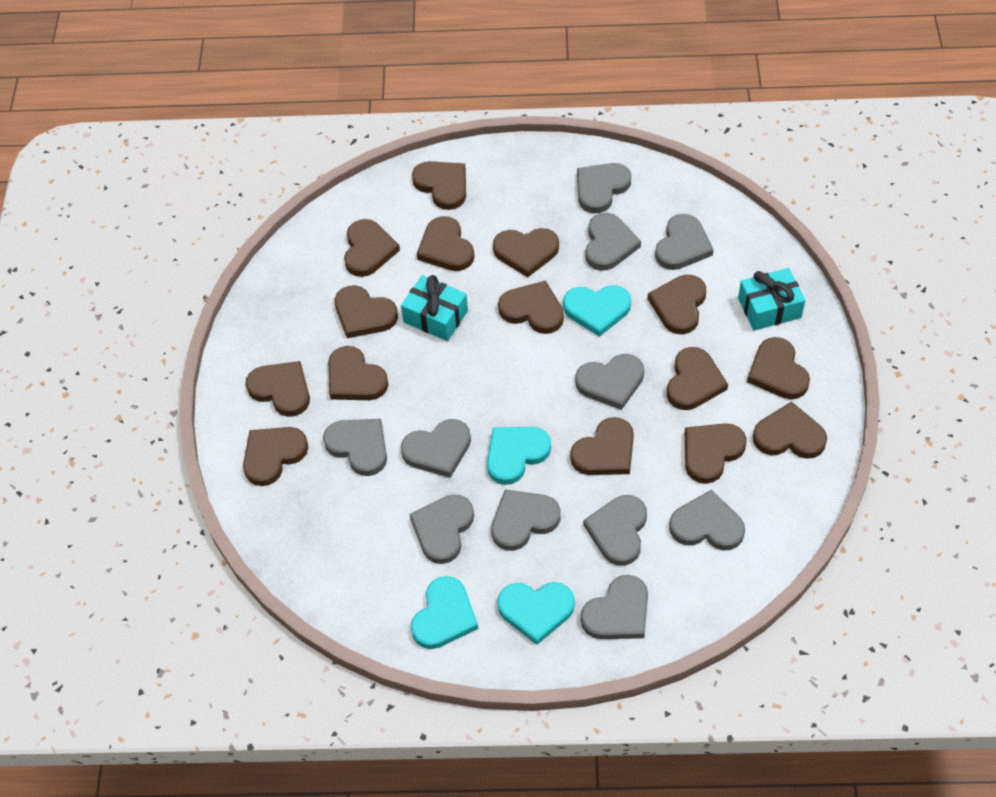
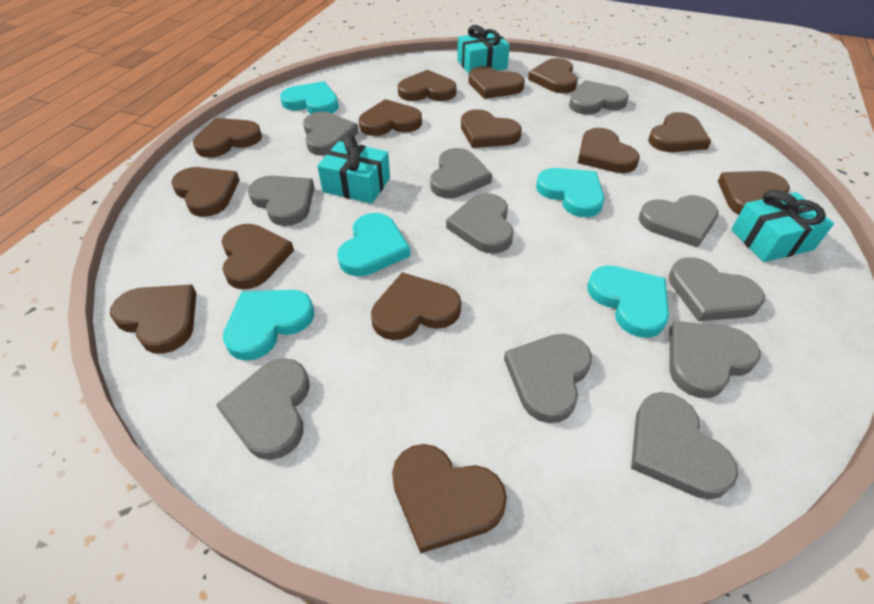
brown heart: [243,427,308,486] [245,361,310,417] [328,346,389,400] [335,285,398,338] [344,219,400,277] [412,161,466,210] [417,216,475,271] [493,228,559,277] [498,281,564,334] [570,417,634,475] [648,275,706,334] [667,347,728,410] [685,423,747,484] [747,337,810,399] [753,402,827,459] = 15 -> [110,284,196,354] [171,167,240,217] [193,118,262,158] [221,224,294,289] [359,99,422,136] [371,272,461,340] [392,444,507,553] [398,70,457,101] [461,109,522,148] [468,66,525,99] [528,58,578,93] [578,128,640,173] [648,112,711,152] [718,171,790,215] = 14
turquoise gift: [401,275,468,341] [738,268,805,331] = 2 -> [317,134,390,204] [457,25,510,74] [731,190,834,262] = 3
turquoise heart: [411,576,478,649] [487,427,551,485] [497,582,575,645] [563,285,631,337] = 4 -> [223,290,314,361] [280,81,339,114] [337,213,410,276] [536,168,604,217] [587,266,669,338] = 5

